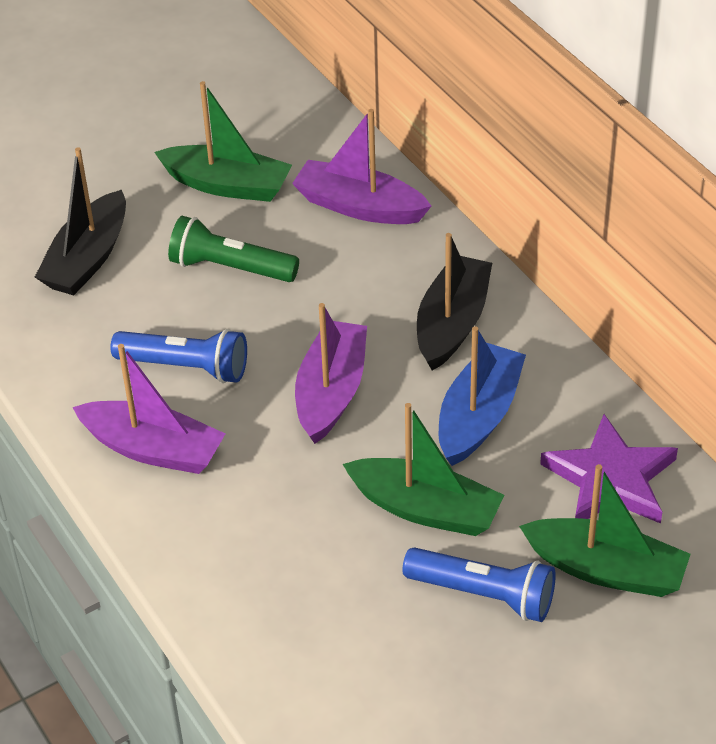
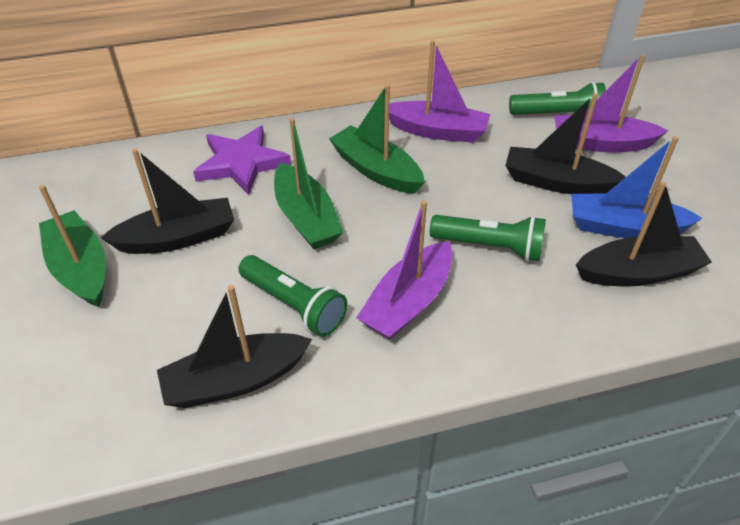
black boat: [35,147,126,295] [417,233,492,370] = 2 -> [101,149,234,254] [157,285,312,408] [505,93,626,194] [576,182,712,287] = 4
blue flashlight: [110,329,247,383] [402,547,556,622] = 2 -> none = 0
green flashlight: [168,216,299,282] = 1 -> [238,255,347,337] [430,215,546,262] [509,82,606,115] = 3

